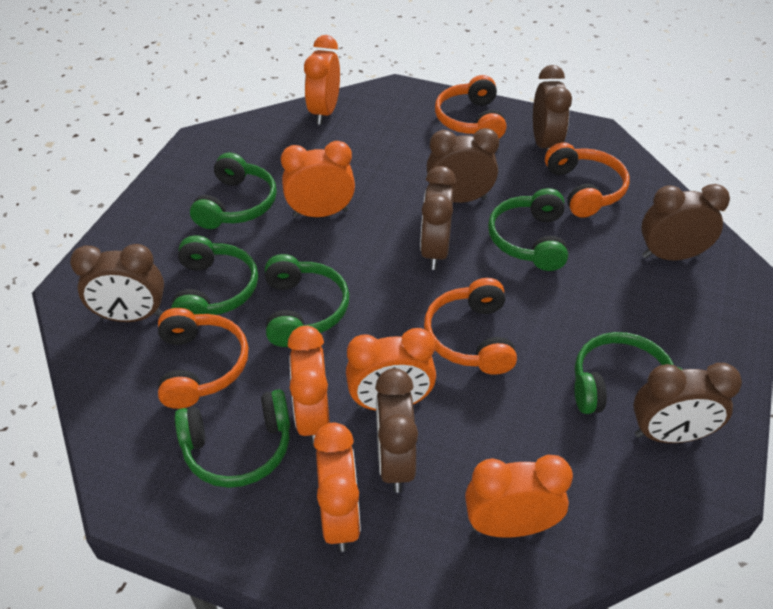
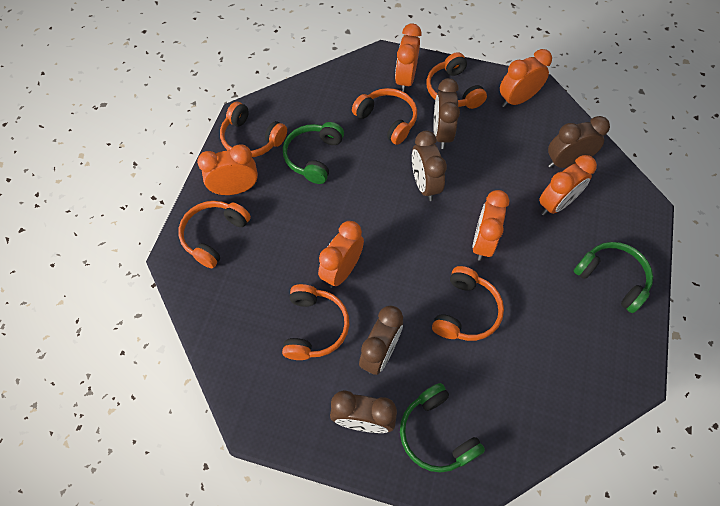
brown clock: [70,244,164,322] [375,368,418,493] [420,166,456,270] [427,128,499,203] [533,65,572,152] [633,363,742,443] [641,184,730,260] = 7 -> [330,390,397,433] [359,305,403,375] [412,131,447,201] [433,78,460,149] [548,116,610,168] = 5
green headphones: [171,235,258,315] [175,389,290,488] [190,153,277,229] [265,254,349,347] [488,188,568,271] [575,332,683,414] = 6 -> [283,122,344,184] [400,383,485,473] [574,242,653,313] = 3
orange headphones: [158,308,248,409] [424,278,517,375] [435,75,506,138] [545,142,630,218] = 4 -> [178,201,251,268] [220,102,287,157] [282,284,349,360] [352,88,417,145] [427,52,487,109] [432,266,504,341] = 6

